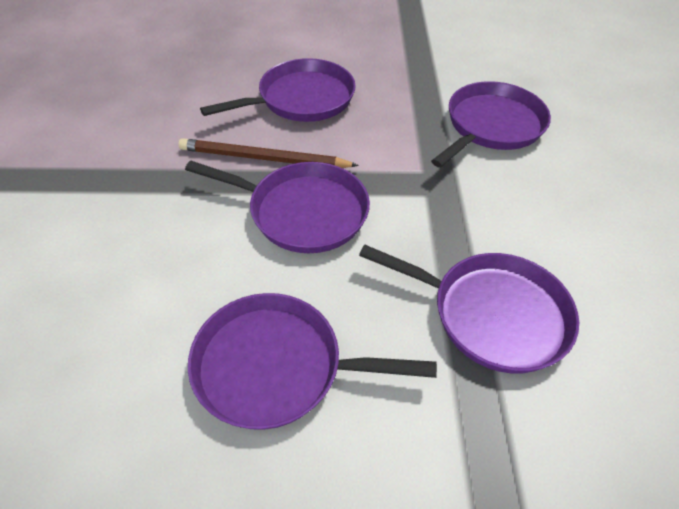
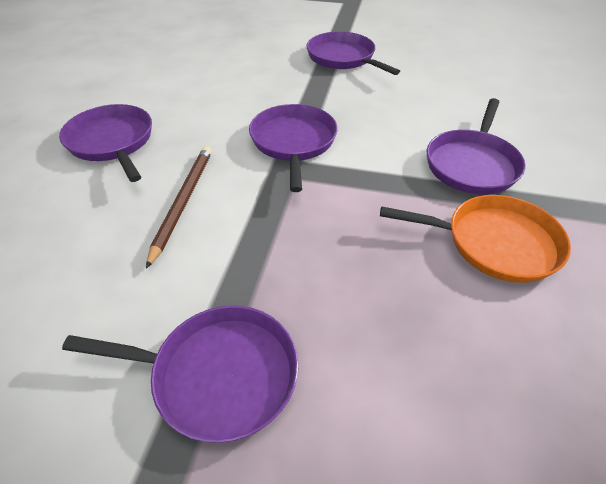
orange pan: none = 0 -> [380,195,571,283] = 1

